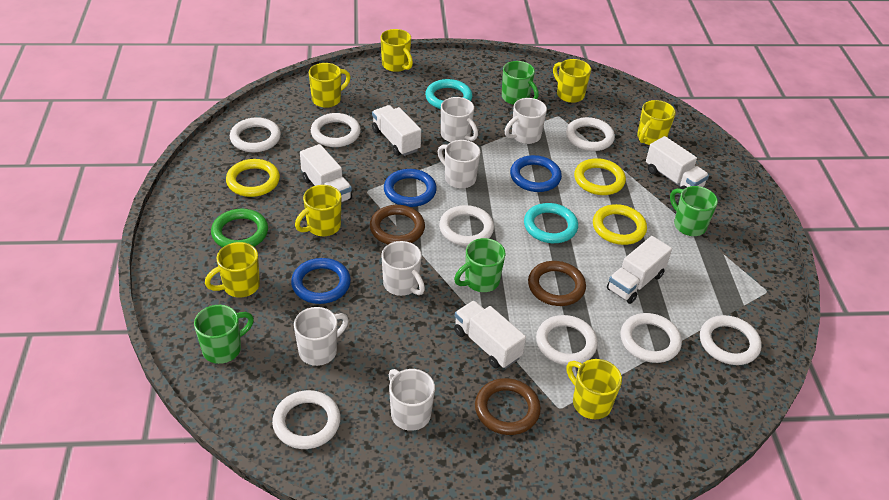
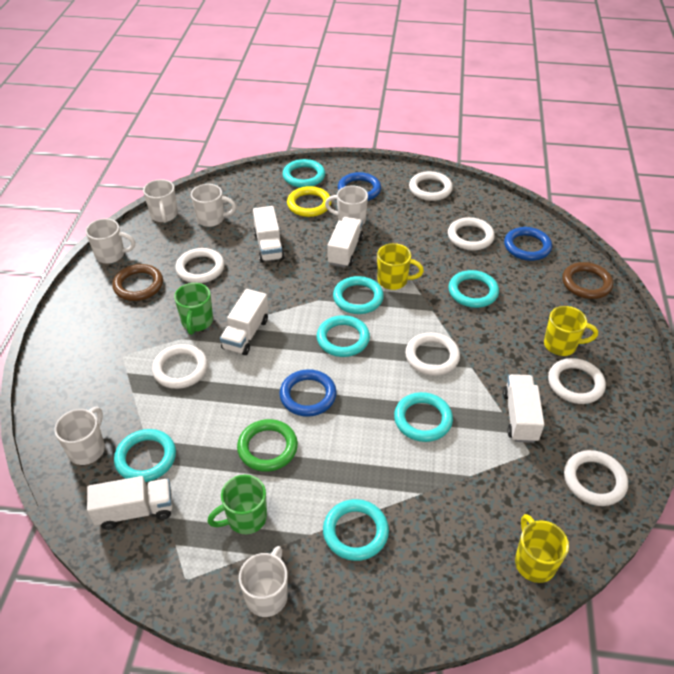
brown ring: [370,205,425,244] [475,378,541,435] [528,261,586,306] = 3 -> [112,264,163,301] [562,262,613,299] = 2
green mug: [194,305,254,364] [454,238,506,292] [502,61,539,105] [670,186,718,236] = 4 -> [174,283,213,335] [207,475,267,534] = 2
turquoise ring: [425,79,472,109] [524,203,578,243] = 2 -> [114,429,176,482] [283,159,325,188] [317,315,370,357] [323,499,389,561] [333,276,384,314] [394,392,453,442] [448,270,499,308] = 7
white ring: [230,117,281,152] [272,390,341,449] [311,113,361,147] [439,205,494,246] [536,315,598,365] [566,117,615,151] [620,313,682,363] [700,315,762,365] = 8 -> [152,344,208,389] [175,248,224,283] [405,332,460,376] [409,171,453,201] [448,217,495,250] [548,358,606,404] [564,450,628,506] = 7
yellow mug: [205,242,260,297] [295,185,342,236] [309,63,351,108] [380,29,413,72] [553,59,591,103] [566,359,622,419] [637,100,676,145] = 7 -> [377,243,424,290] [515,514,569,583] [544,306,598,356] = 3
yellow ring: [226,159,280,197] [574,158,626,195] [593,204,647,245] = 3 -> [287,186,331,217] = 1

